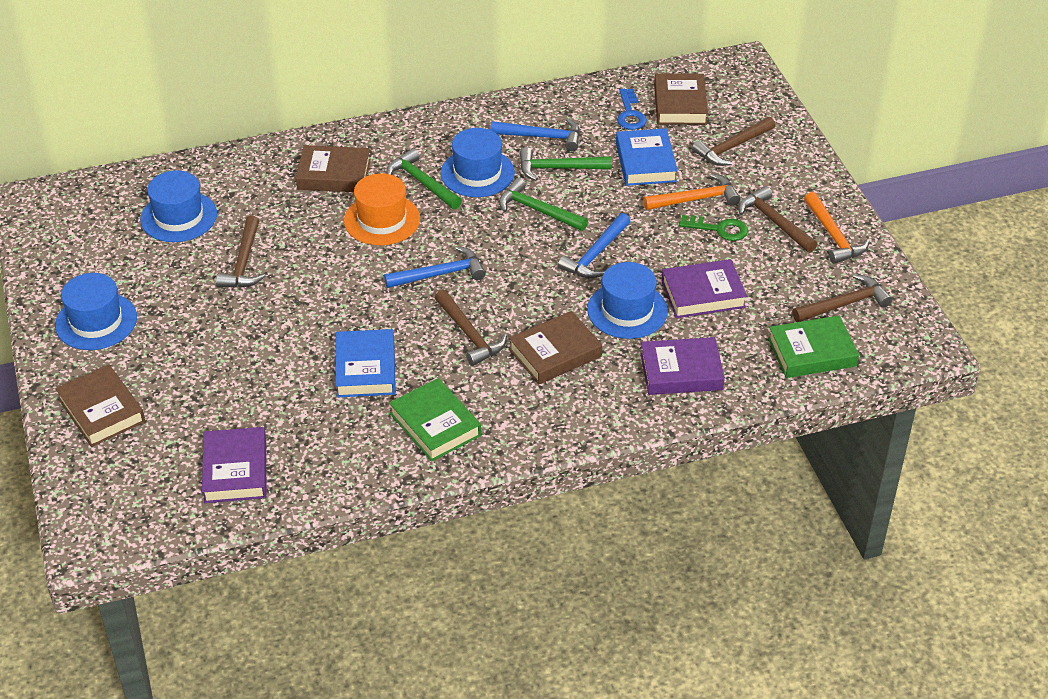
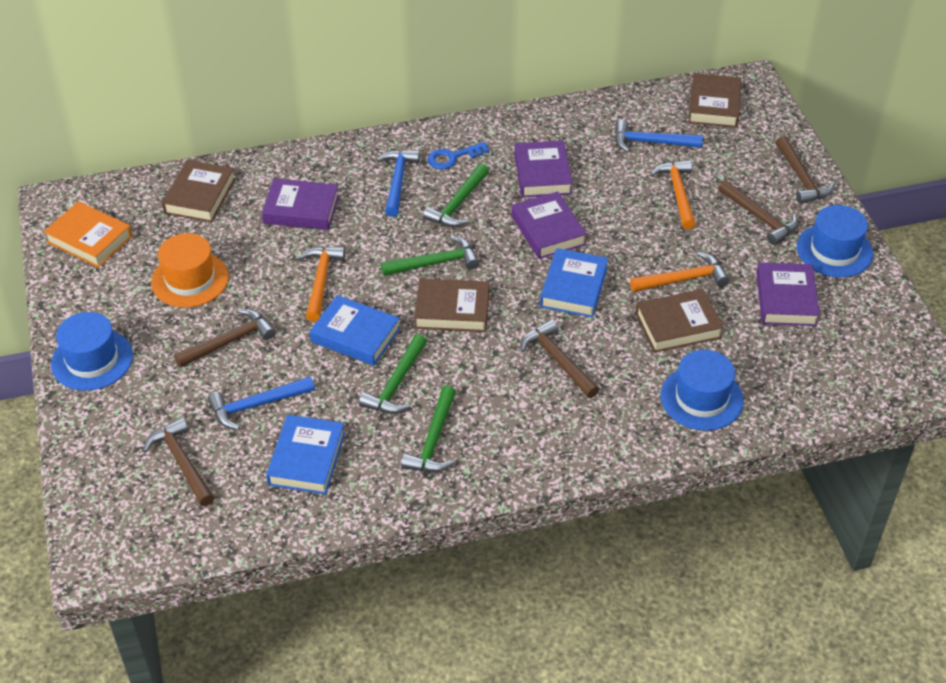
blue book: [335,329,395,397] [616,128,678,186] = 2 -> [266,415,345,494] [310,295,400,366] [540,248,608,318] = 3
blue hat: [55,273,137,350] [140,170,217,242] [441,128,515,197] [587,262,668,339] = 4 -> [51,312,133,391] [660,350,744,431] [797,205,873,277] = 3
green book: [389,378,481,462] [768,315,859,378] = 2 -> none = 0
green hammer: [386,148,462,209] [499,178,588,231] [520,147,612,181] = 3 -> [359,334,427,414] [381,235,479,276] [401,386,456,472] [423,164,489,227] = 4
green key: [679,215,748,241] = 1 -> none = 0
orange book: none = 0 -> [43,201,132,268] = 1
orange hammer: [643,173,740,210] [804,192,870,264] = 2 -> [298,246,345,322] [630,252,729,292] [650,160,696,229] = 3
purple book: [202,427,267,503] [640,337,725,395] [662,259,747,318] = 3 -> [262,178,339,230] [511,191,587,259] [514,140,573,197] [756,262,820,326] = 4

